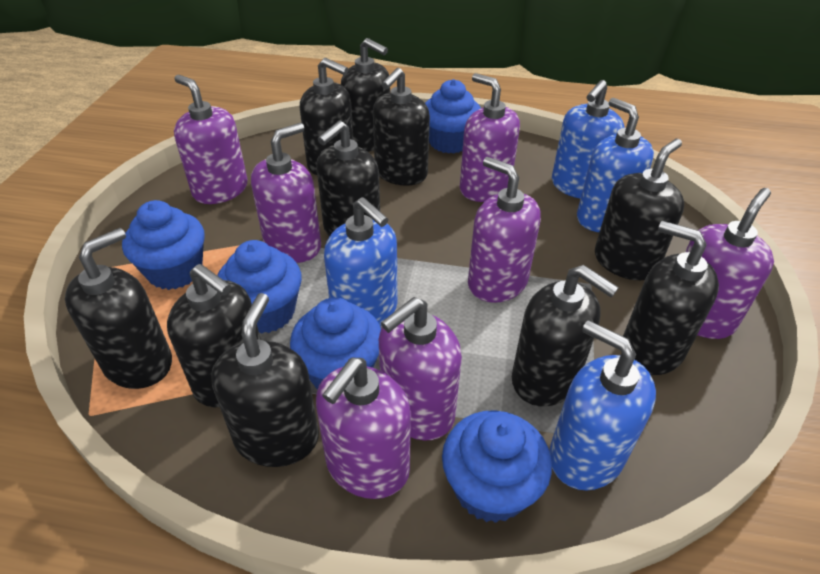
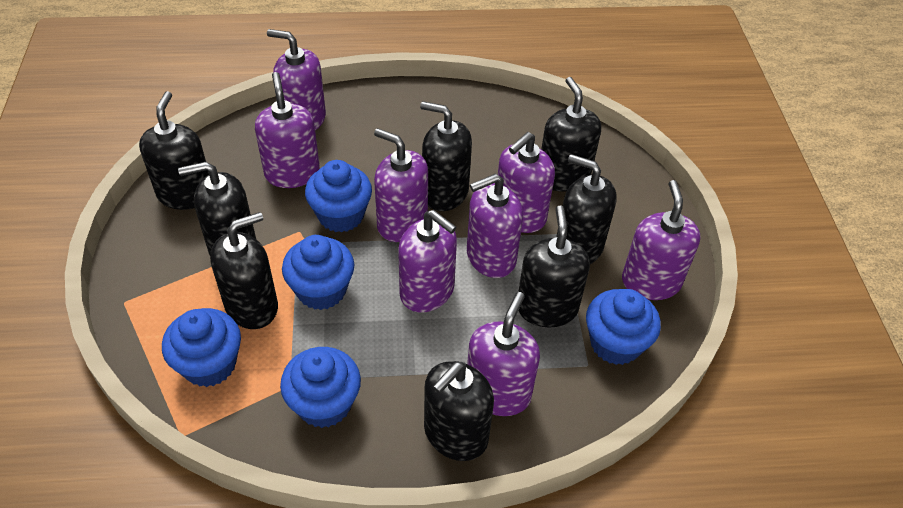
black soap dispenser: [65,228,172,389] [167,264,261,407] [211,293,319,467] [300,58,354,175] [316,121,380,237] [341,38,390,152] [373,68,430,186] [512,265,619,407] [595,139,684,280] [623,221,719,375] = 10 -> [139,91,209,210] [178,162,256,255] [210,212,278,329] [420,101,472,211] [424,361,494,461] [518,205,590,328] [541,77,601,192] [556,154,617,264] = 8
blue soap dispenser: [324,197,397,326] [549,320,656,491] [552,80,624,199] [577,98,654,232] = 4 -> none = 0
purple soap dispenser: [174,75,248,204] [251,123,321,263] [316,358,411,499] [379,297,462,441] [460,73,520,202] [468,157,541,303] [685,188,774,339] = 7 -> [255,72,320,188] [267,29,326,130] [374,128,428,242] [398,210,457,312] [467,174,523,278] [467,292,540,416] [498,132,555,233] [622,180,700,300] = 8

